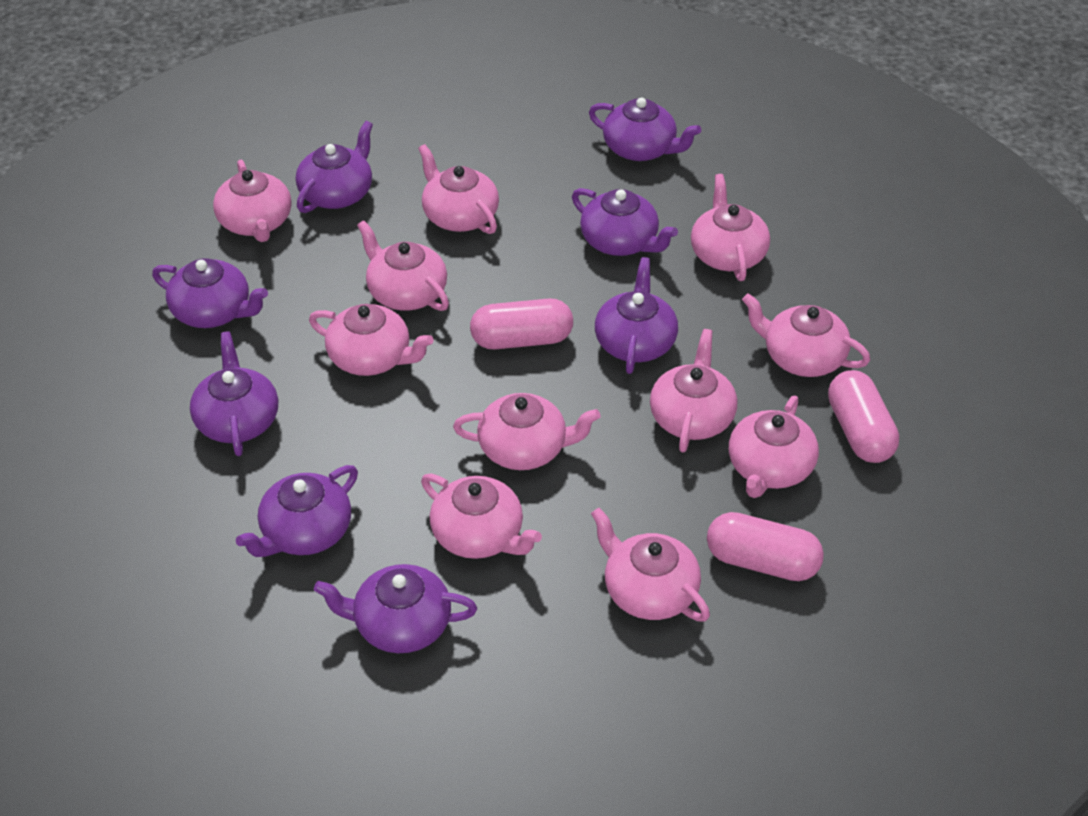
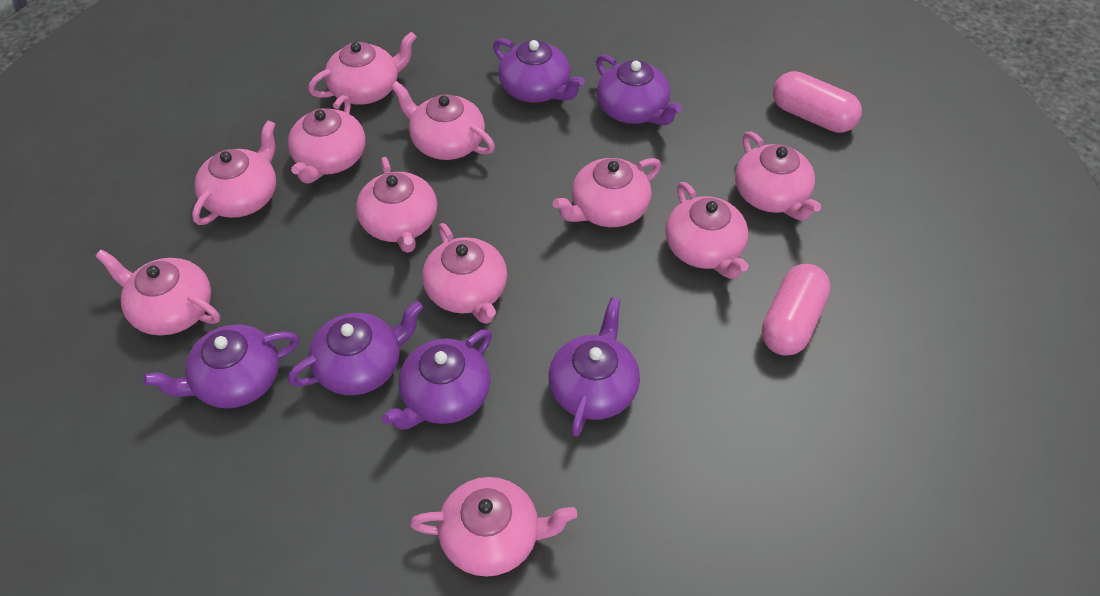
pink capsule: [470,299,573,349] [707,512,824,581] [828,370,899,463] = 3 -> [762,264,830,356] [773,71,862,133] = 2
purple teapot: [152,258,268,328] [190,332,278,456] [236,465,358,557] [296,121,373,213] [314,564,477,653] [572,188,678,256] [589,98,701,161] [595,257,678,374] = 8 -> [143,324,299,408] [288,301,423,395] [382,329,492,430] [493,38,585,103] [548,297,640,437] [596,54,682,125] = 6

